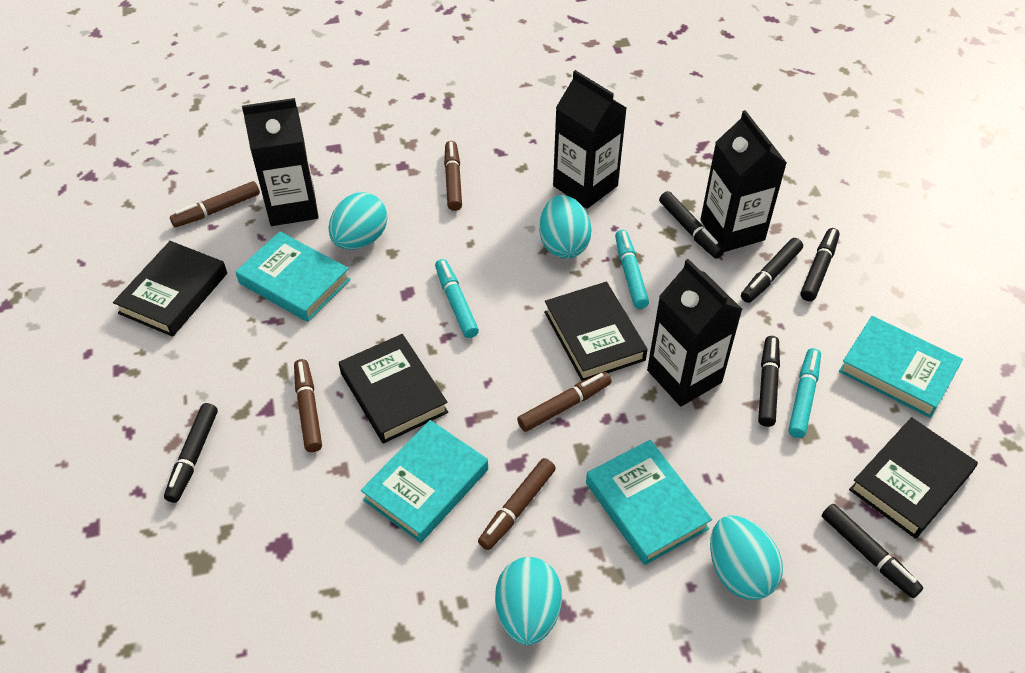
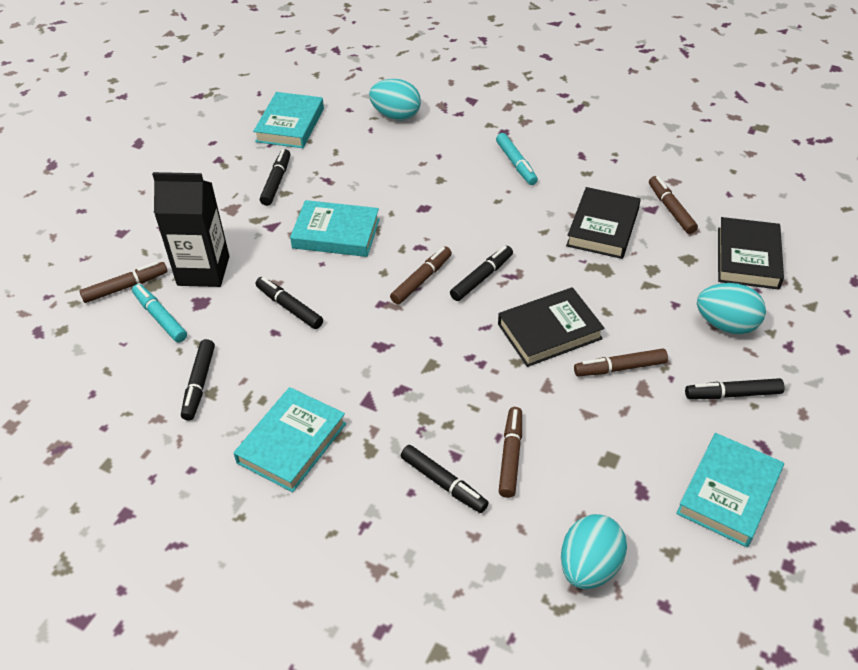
black book: [113,241,227,337] [339,334,448,444] [544,282,648,381] [849,417,978,538] = 4 -> [498,287,605,367] [566,187,641,259] [718,217,784,290] = 3
black carton: [242,98,319,226] [553,70,626,209] [647,259,743,407] [700,110,787,252] = 4 -> [152,172,229,287] = 1
turquoise egg: [329,192,387,250] [495,557,562,645] [539,195,592,259] [710,516,783,600] = 4 -> [369,79,421,121] [561,514,627,589] [697,283,766,335] = 3
turquoise marker: [435,259,479,338] [615,230,649,309] [788,348,821,438] = 3 -> [132,284,187,343] [496,133,538,185] = 2

